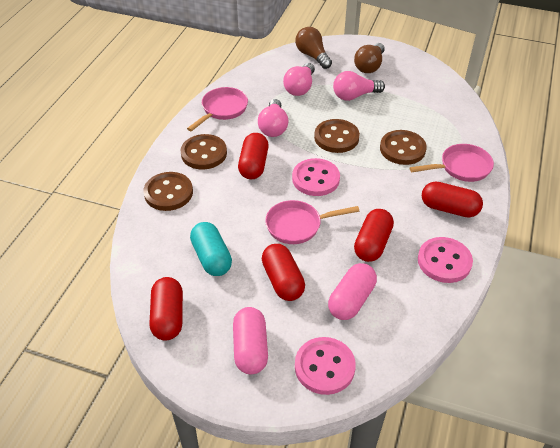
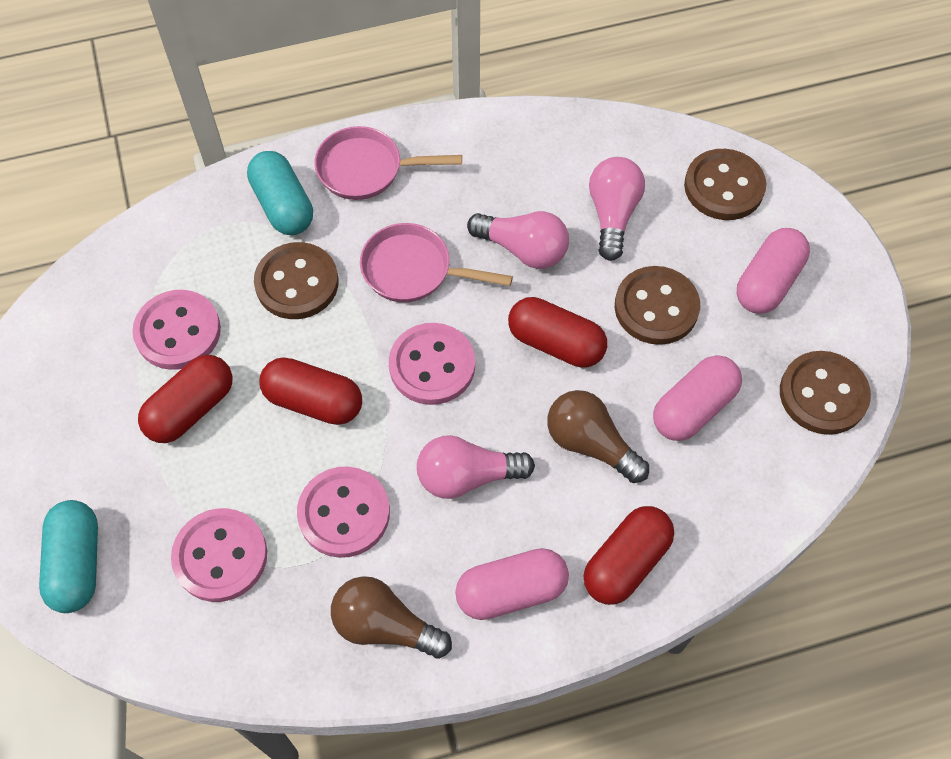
pink button: [292,158,340,196] [295,337,356,395] [418,237,473,283] = 3 -> [132,290,221,370] [171,508,267,602] [297,467,390,558] [389,323,475,405] = 4
pink capsule: [233,307,268,374] [328,263,377,320] = 2 -> [455,548,569,620] [653,355,742,441] [737,228,810,314] = 3
pink pan: [187,87,248,131] [265,200,359,244] [410,144,494,182] = 3 -> [314,126,462,200] [360,223,513,302] = 2
red capsule: [149,277,183,340] [238,133,269,179] [262,244,305,301] [354,209,394,262] [422,182,483,217] = 5 -> [138,355,232,443] [260,357,362,425] [508,297,607,368] [583,506,674,605] = 4
turquoise capsule: [190,222,232,276] = 1 -> [39,500,98,613] [247,151,313,235] = 2

